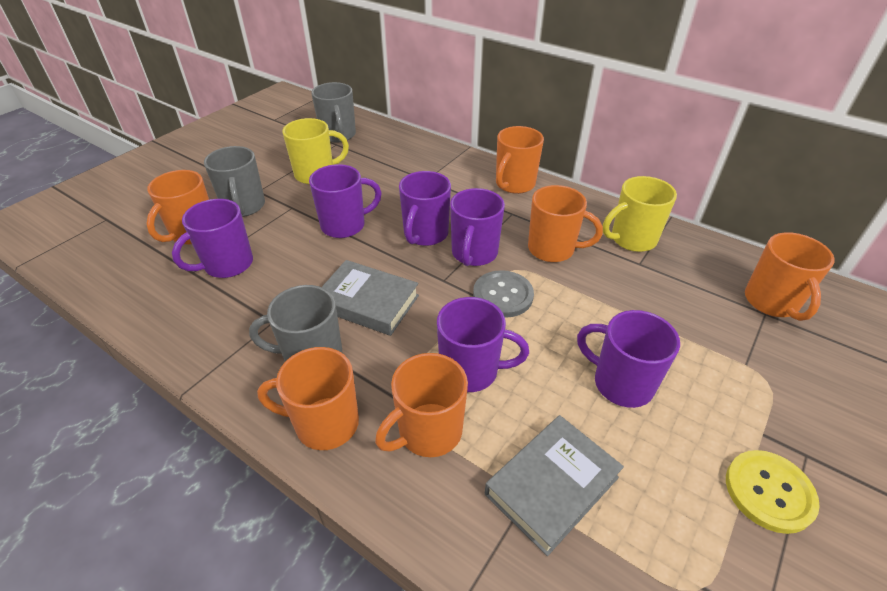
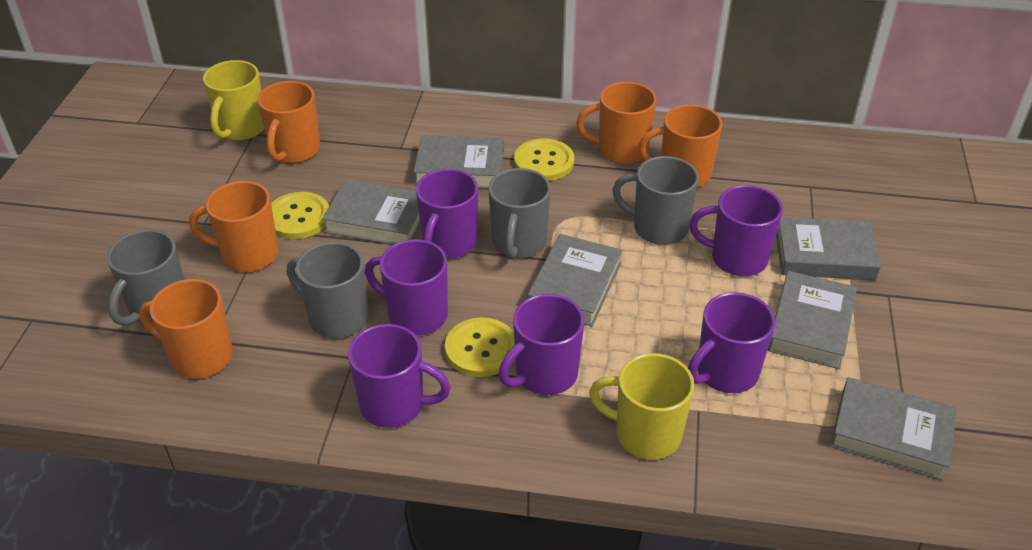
grey book: [322,260,419,336] [485,415,624,556] = 2 -> [322,179,420,245] [414,135,504,189] [527,234,622,327] [768,271,857,369] [776,217,881,280] [830,377,957,480] = 6
grey button: [473,270,534,318] = 1 -> none = 0
grey mug: [204,146,265,217] [249,285,342,361] [311,82,356,143] = 3 -> [107,229,184,326] [287,242,368,338] [488,168,551,259] [612,156,699,245] = 4
orange mug: [147,170,209,245] [257,347,359,450] [375,353,468,457] [496,126,544,194] [528,185,603,262] [745,232,835,321] = 6 -> [139,279,233,379] [189,181,278,272] [258,81,320,163] [576,82,657,164] [638,104,722,187] = 5
yellow button: [726,450,820,534] = 1 -> [271,192,329,239] [445,317,515,377] [514,139,574,181] = 3

